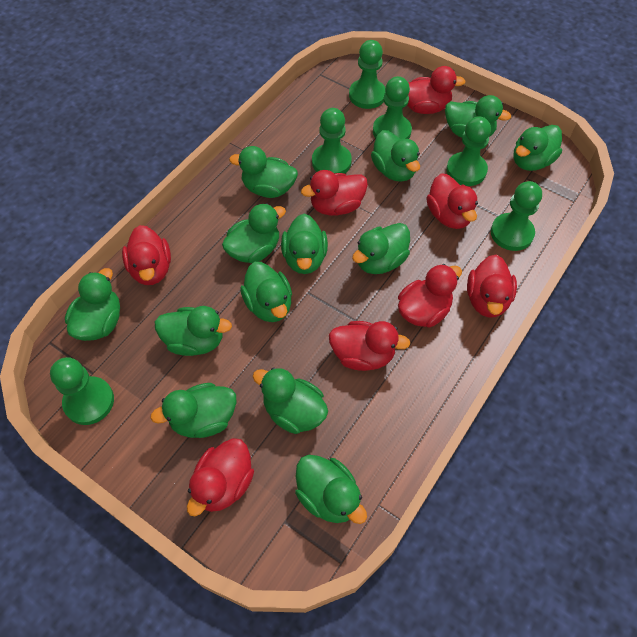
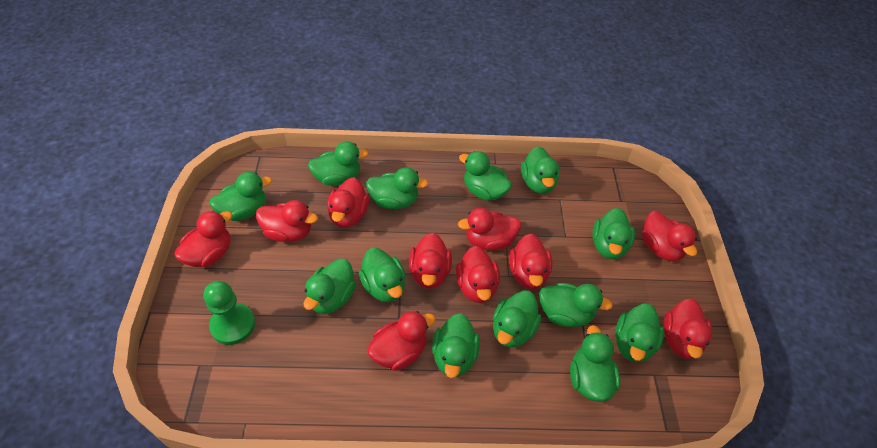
green pawn: [50,357,114,425] [312,108,352,174] [349,40,385,109] [373,76,412,139] [446,116,491,186] [491,181,542,251] = 6 -> [204,281,255,345] = 1
red duck: [122,225,171,285] [187,438,254,516] [301,170,368,216] [329,321,410,371] [398,264,462,328] [407,66,466,114] [426,173,478,229] [467,255,517,318] = 8 -> [174,211,232,267] [256,200,318,242] [327,177,369,228] [367,311,436,371] [409,233,452,289] [456,246,500,303] [458,208,521,251] [509,234,552,289] [642,211,697,261] [663,299,712,359] = 10

